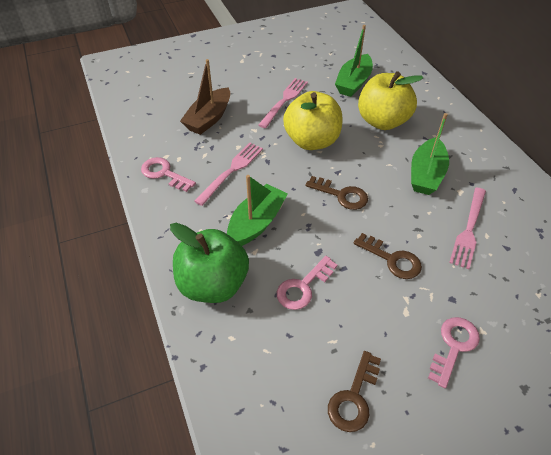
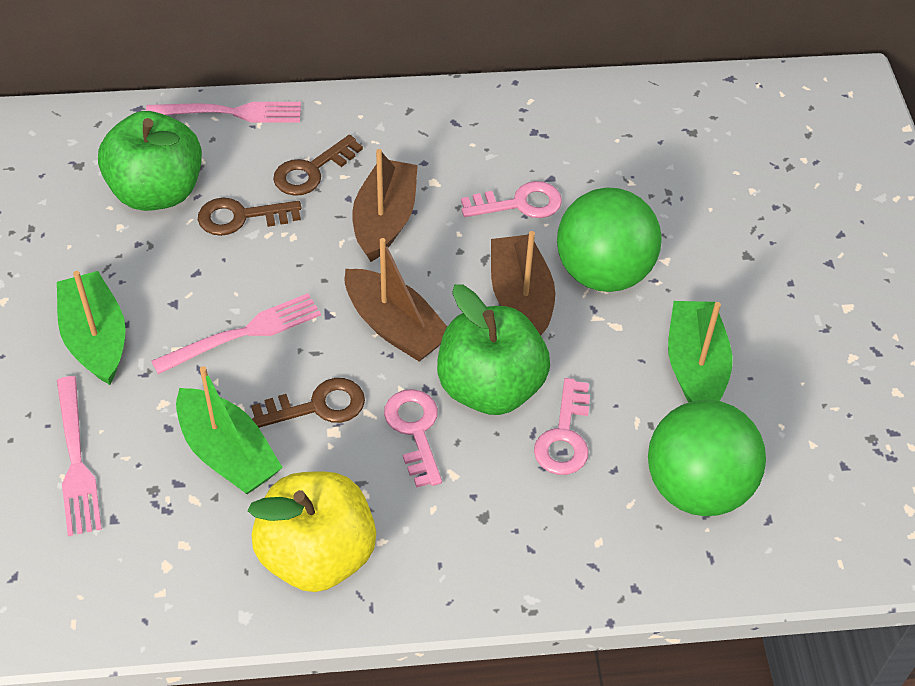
brown boat: [180,59,230,135] = 1 -> [345,238,447,362] [352,149,418,262] [491,231,555,335] = 3
green apple: [170,223,249,303] = 1 -> [98,111,202,211] [437,284,550,415] = 2
green ball: none = 0 -> [557,187,662,292] [648,400,766,516] = 2
yellow apple: [283,91,342,150] [358,71,424,130] = 2 -> [248,472,376,592] = 1

